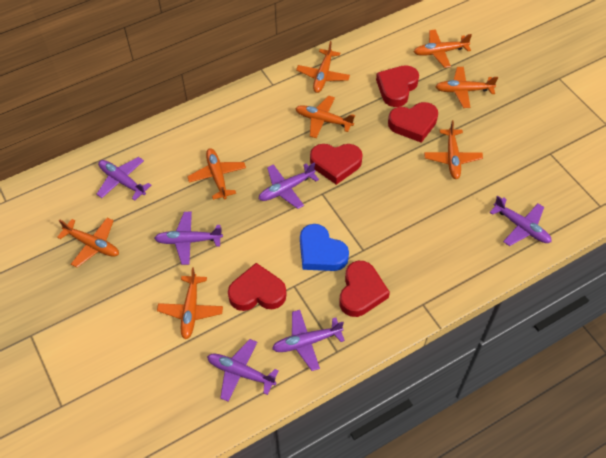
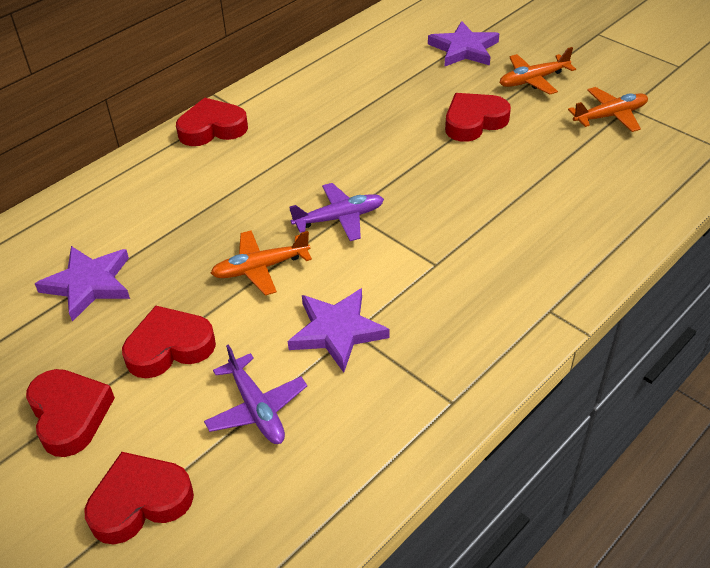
blue heart: [300,224,349,271] = 1 -> none = 0
orange plane: [57,217,119,268] [157,268,223,340] [187,148,246,200] [295,96,355,138] [296,41,350,93] [414,29,472,68] [424,120,483,179] [435,67,498,108] = 8 -> [210,230,312,296] [499,47,576,95] [568,87,648,132] = 3
purple plane: [97,157,151,201] [154,211,223,265] [207,339,279,401] [259,162,319,209] [272,310,345,371] [489,196,552,246] = 6 -> [204,344,307,444] [290,183,384,241] = 2
purple star: none = 0 -> [35,246,130,322] [288,288,390,373] [428,21,499,67] = 3

